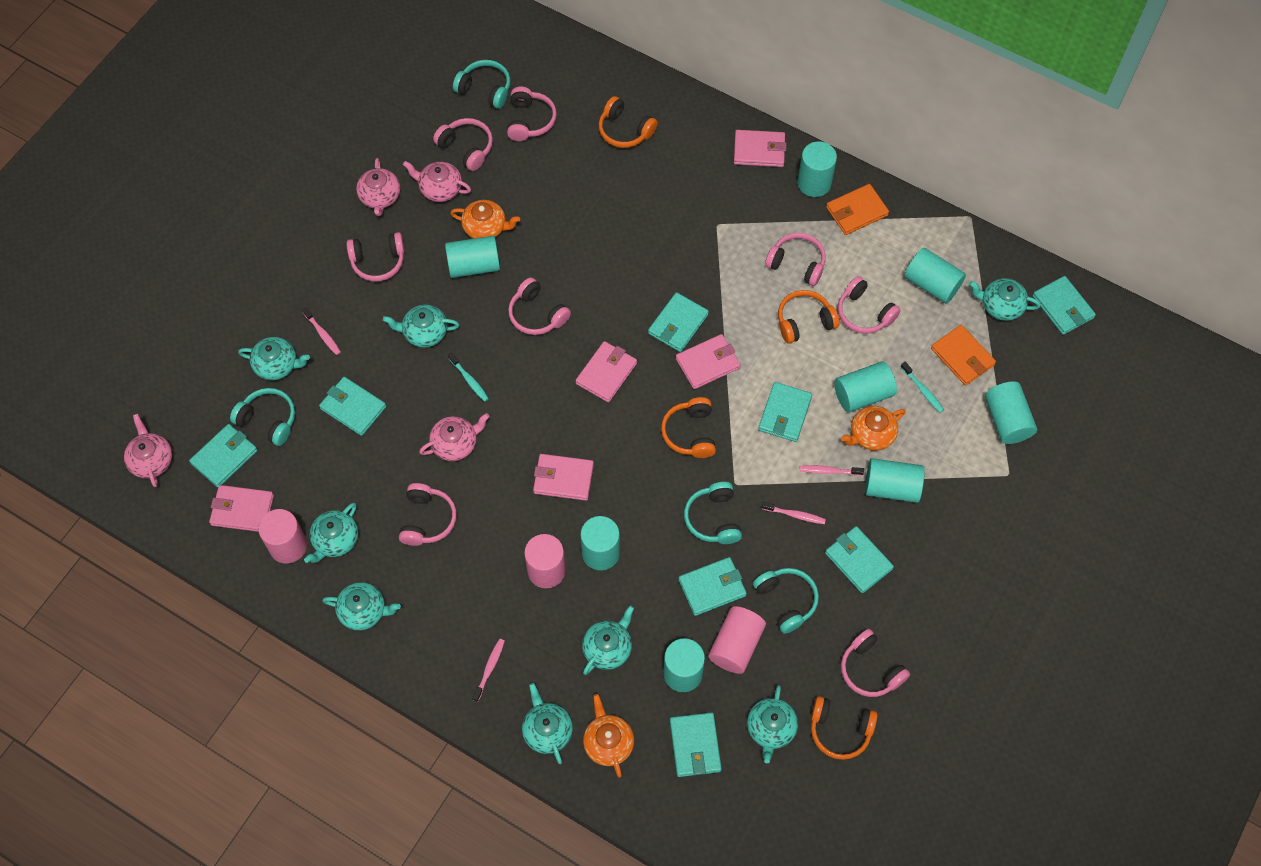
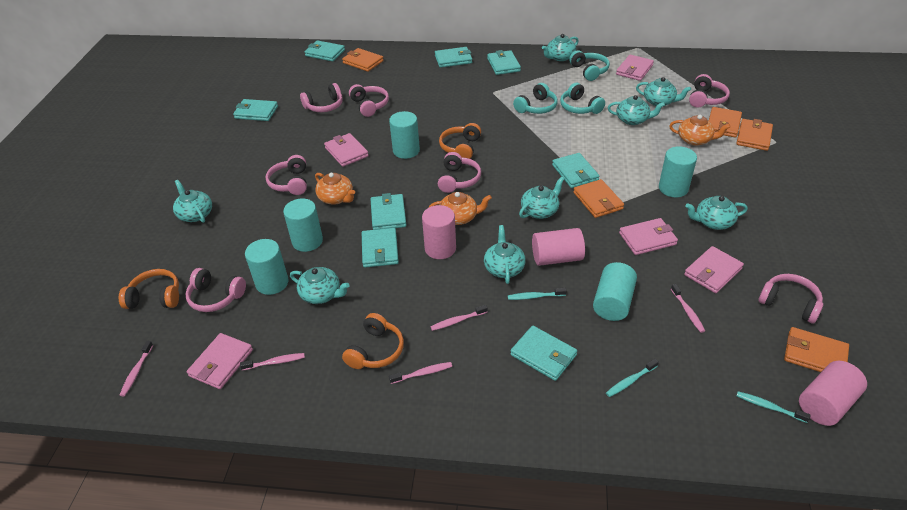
orange headphones: [599,96,658,148] [661,397,716,458] [778,290,840,344] [811,696,878,760] = 4 -> [119,269,179,309] [342,313,404,369] [439,123,481,159] = 3
orange wallet: [826,184,889,235] [931,325,996,385] = 2 -> [342,48,384,72] [573,179,624,218] [709,107,742,138] [736,119,773,151] [784,327,849,372] = 5
pink headphones: [346,232,405,282] [399,483,457,546] [433,118,493,171] [507,87,557,141] [508,277,571,335] [765,233,826,286] [838,276,901,334] [841,629,910,697] = 8 -> [186,268,246,312] [266,155,307,195] [300,83,343,112] [349,84,389,117] [438,152,481,193] [689,74,730,108] [758,274,823,324] = 7
pink teapot: [124,414,172,487] [356,158,400,216] [403,161,471,202] [419,413,490,461] = 4 -> none = 0
pink toothbrush: [302,307,341,355] [472,639,505,702] [762,502,826,524] [799,465,864,476] = 4 -> [120,341,153,397] [240,353,305,370] [389,362,452,384] [430,305,487,331] [671,284,705,333] = 5
turquoise cylinder: [445,236,500,278] [580,516,620,571] [663,638,705,692] [797,141,837,197] [834,361,897,412] [865,458,925,503] [904,248,966,303] [985,381,1037,444] = 8 -> [245,239,289,295] [283,198,323,252] [389,111,420,159] [593,262,637,321] [659,146,697,198] = 5
turquoise headphones: [230,388,295,446] [453,60,511,109] [684,482,742,544] [753,568,819,634] = 4 -> [513,83,558,114] [560,83,605,114] [569,50,610,81] = 3
turquoise toothbrush: [448,352,489,402] [901,362,944,412] = 2 -> [508,288,567,300] [606,359,659,397] [737,391,811,423] = 3

